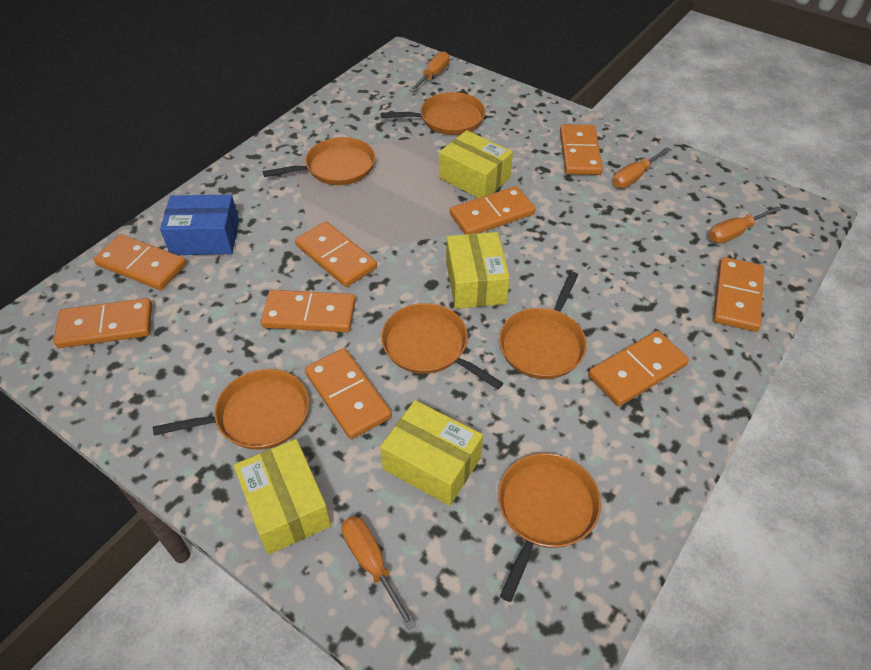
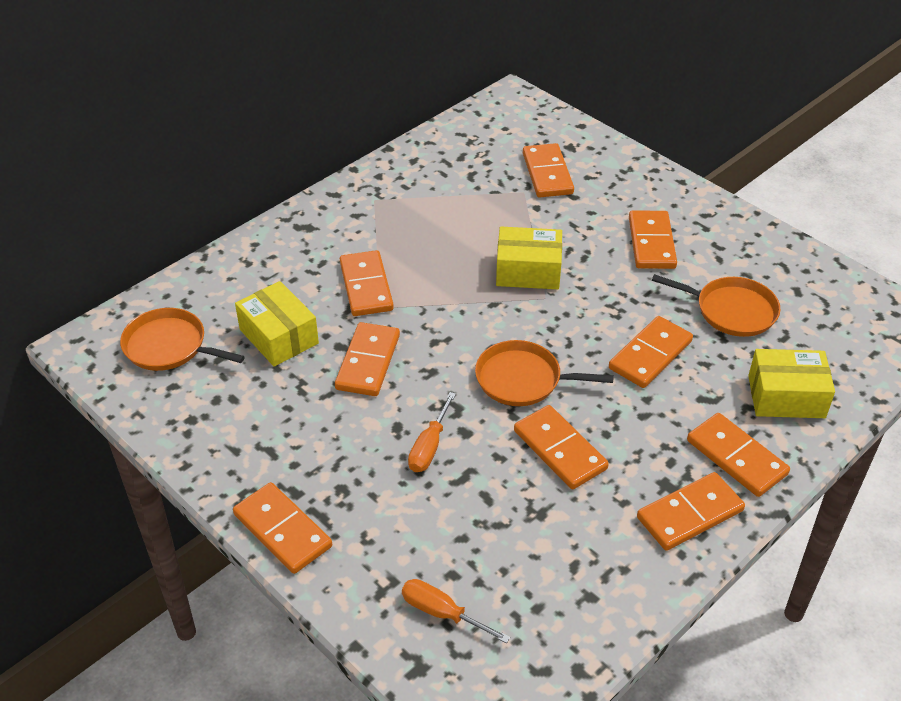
blue box: [160,194,239,255] = 1 -> none = 0
orange pan: [153,369,309,450] [263,137,375,185] [380,92,486,135] [381,303,503,390] [498,453,601,602] [499,272,587,379] = 6 -> [120,308,245,371] [475,340,614,406] [652,274,780,337] = 3
orange screwdriver: [342,516,416,630] [409,51,450,92] [613,147,671,188] [709,206,781,243] = 4 -> [402,579,510,643] [408,392,456,472] = 2
yellow box: [234,439,331,554] [380,400,483,506] [439,130,513,198] [446,232,510,309] = 4 -> [235,281,319,367] [496,227,562,289] [748,349,835,418] = 3

